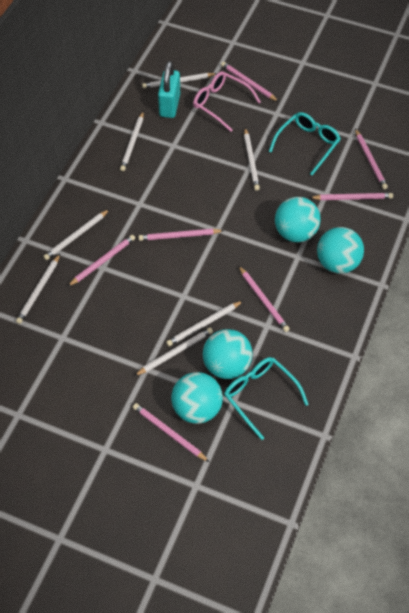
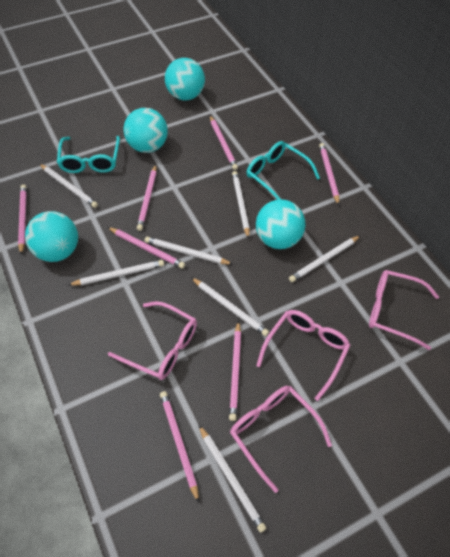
pink glasses: [193,71,261,132] = 1 -> [108,301,197,380] [230,386,332,493] [256,310,351,401] [369,270,439,350] = 4
turquoise padlock: [158,61,180,118] = 1 -> none = 0

